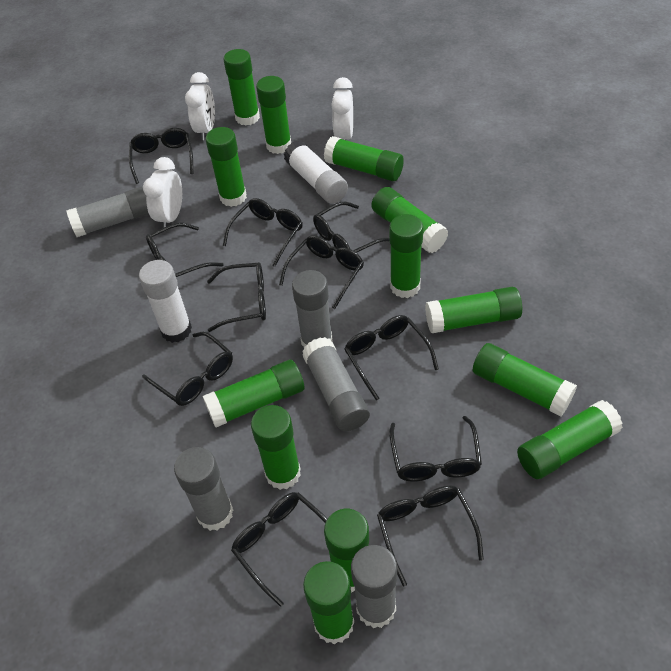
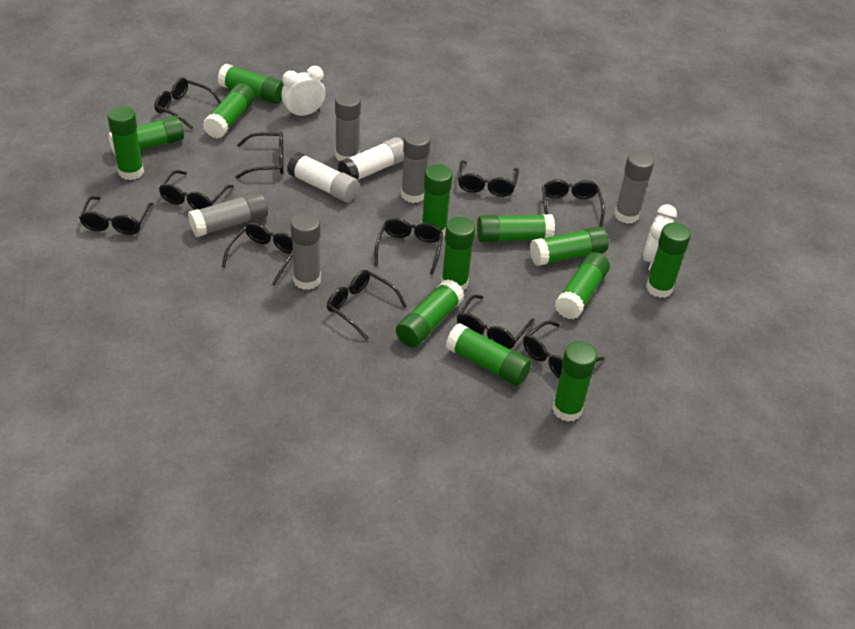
white clock: [143,157,182,228] [185,72,215,140] [331,77,353,140] = 3 -> [281,66,326,118] [643,204,677,270] = 2

